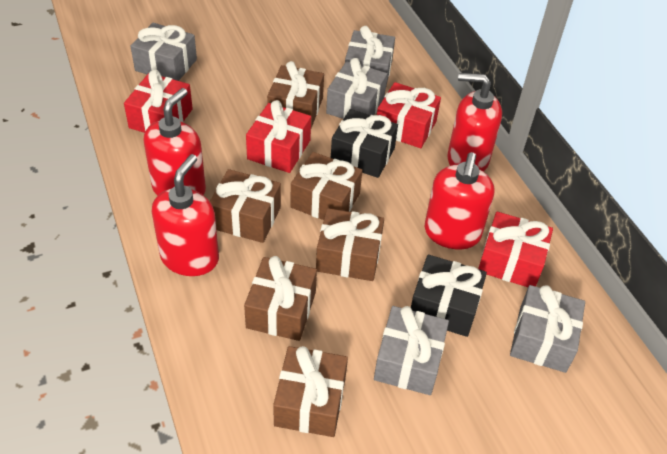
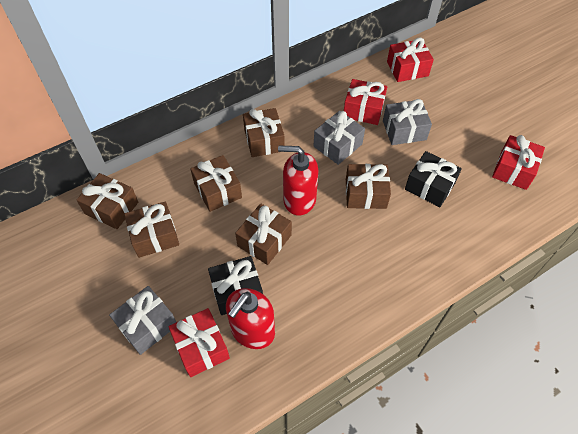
grey gift: [131,23,197,81] [326,58,387,119] [345,26,395,86] [374,306,449,395] [510,285,585,373] = 5 -> [109,286,176,355] [313,111,365,165] [383,99,432,145] = 3
red soap dispenser: [144,88,206,196] [152,154,219,276] [425,152,494,250] [448,73,502,172] = 4 -> [226,288,275,349] [278,146,318,216] = 2

